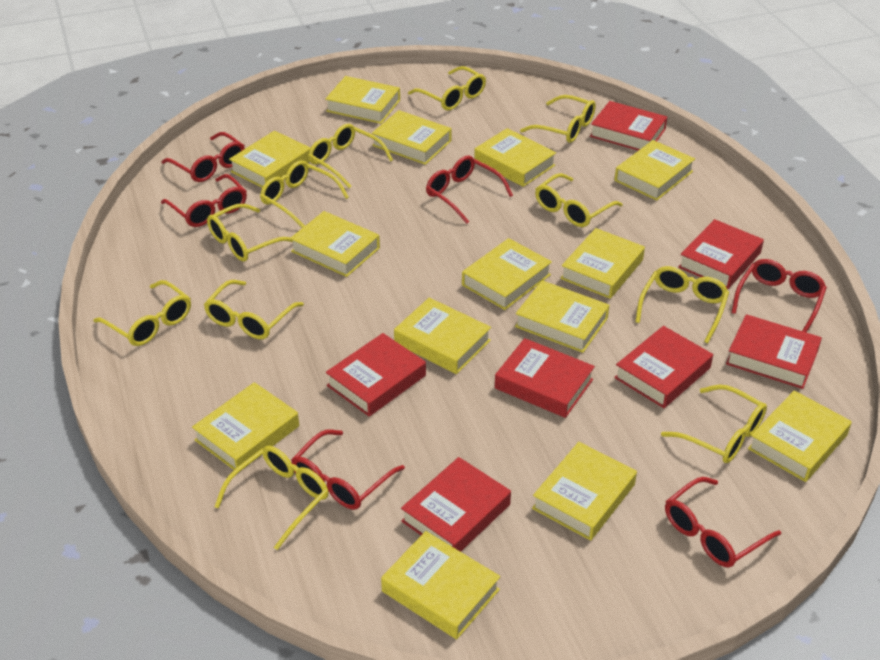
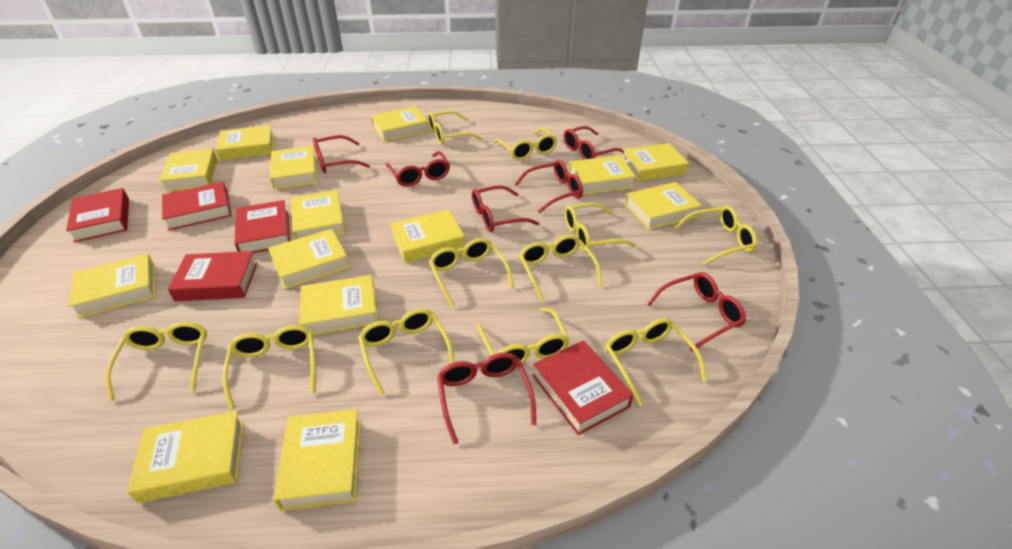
red book: [326,333,426,417] [401,457,511,552] [495,338,595,418] [590,101,667,151] [614,326,713,408] [678,219,764,289] [726,314,822,389] = 7 -> [66,188,129,242] [162,182,232,231] [168,251,258,301] [235,200,290,253] [532,340,633,435] = 5
red glasses: [161,174,247,227] [162,132,245,182] [291,430,405,510] [426,156,513,224] [665,477,781,567] [731,259,827,332] = 6 -> [313,135,370,173] [386,151,450,187] [437,353,537,444] [472,185,540,232] [515,160,583,213] [564,126,624,159] [647,272,746,352] = 7

